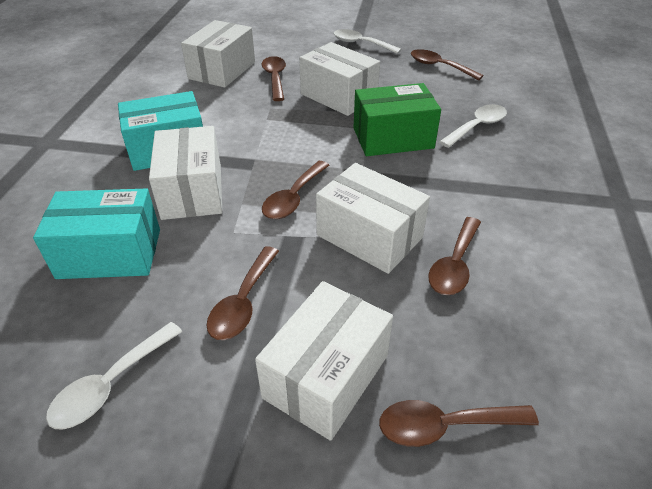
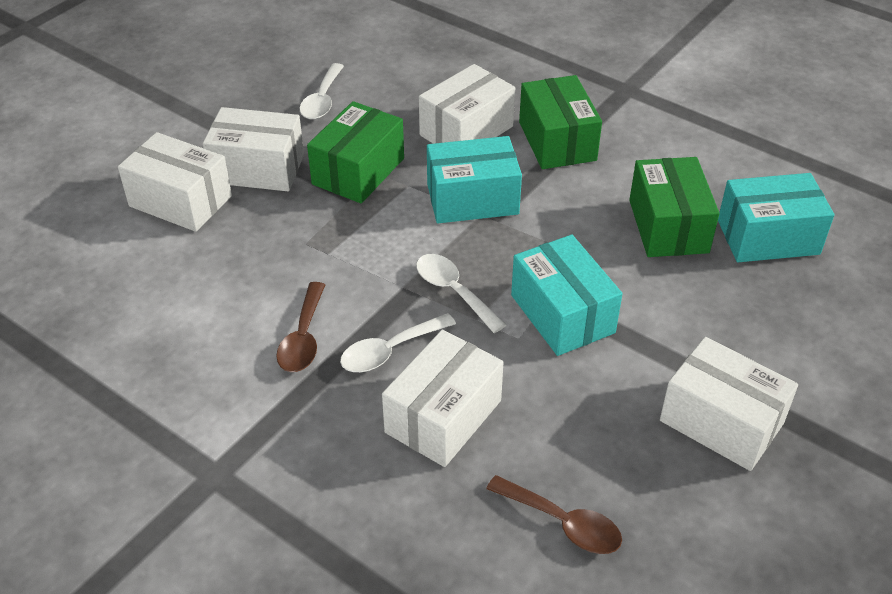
brown spoon: [206,246,279,340] [262,56,286,101] [262,161,330,219] [379,400,539,447] [411,49,483,80] [428,217,481,295] = 6 -> [276,282,325,372] [486,475,622,554] = 2
green box: [353,83,441,156] = 1 -> [307,101,404,203] [519,75,602,169] [629,157,720,257] = 3
turquoise box: [33,188,160,279] [118,91,203,171] = 2 -> [427,136,522,223] [511,235,623,356] [718,173,834,262] = 3

